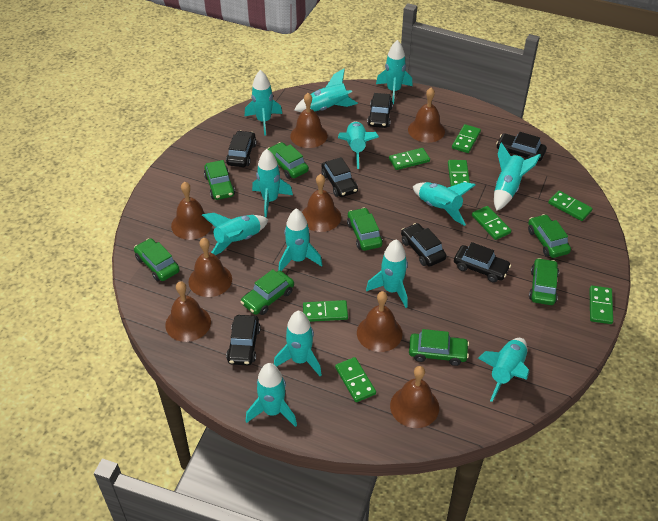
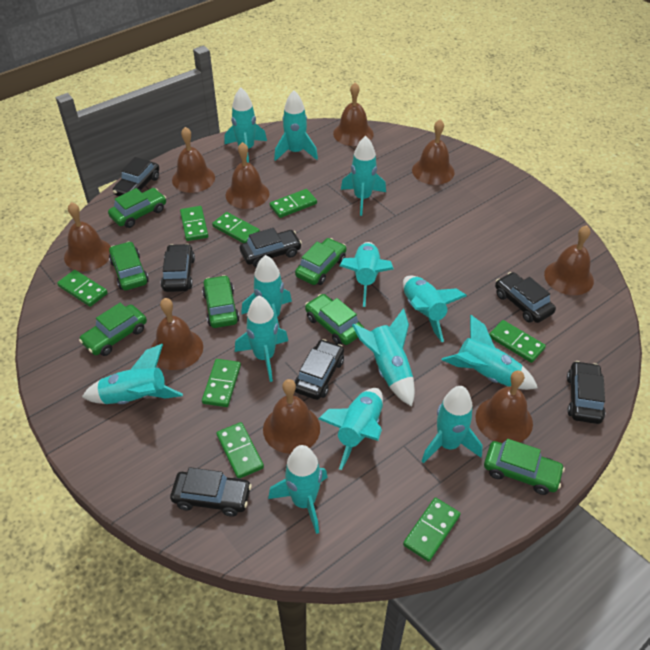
brown bell: [165,281,211,342] [171,182,212,240] [189,238,232,297] [290,93,327,148] [302,174,341,232] [357,291,403,352] [390,366,439,428] [408,88,445,143] = 8 -> [64,202,111,271] [151,298,203,370] [172,127,215,193] [226,142,269,209] [263,379,320,454] [333,83,374,146] [412,120,455,185] [476,370,533,443] [544,225,594,295] = 9
green car: [134,238,180,281] [204,160,235,200] [241,269,294,315] [268,142,309,179] [347,208,383,251] [409,329,469,366] [528,214,571,258] [529,258,559,305] = 8 -> [79,303,147,356] [108,188,166,228] [109,241,149,290] [202,275,239,328] [295,238,347,285] [305,294,364,345] [484,439,565,495] = 7

